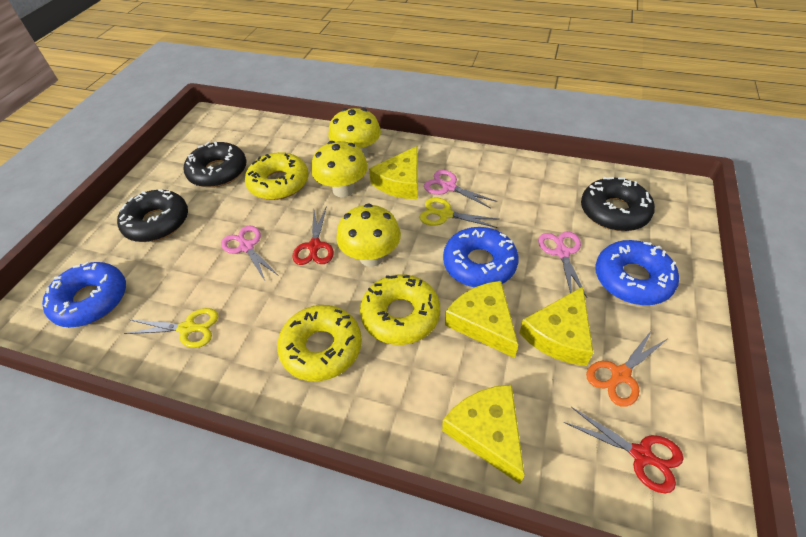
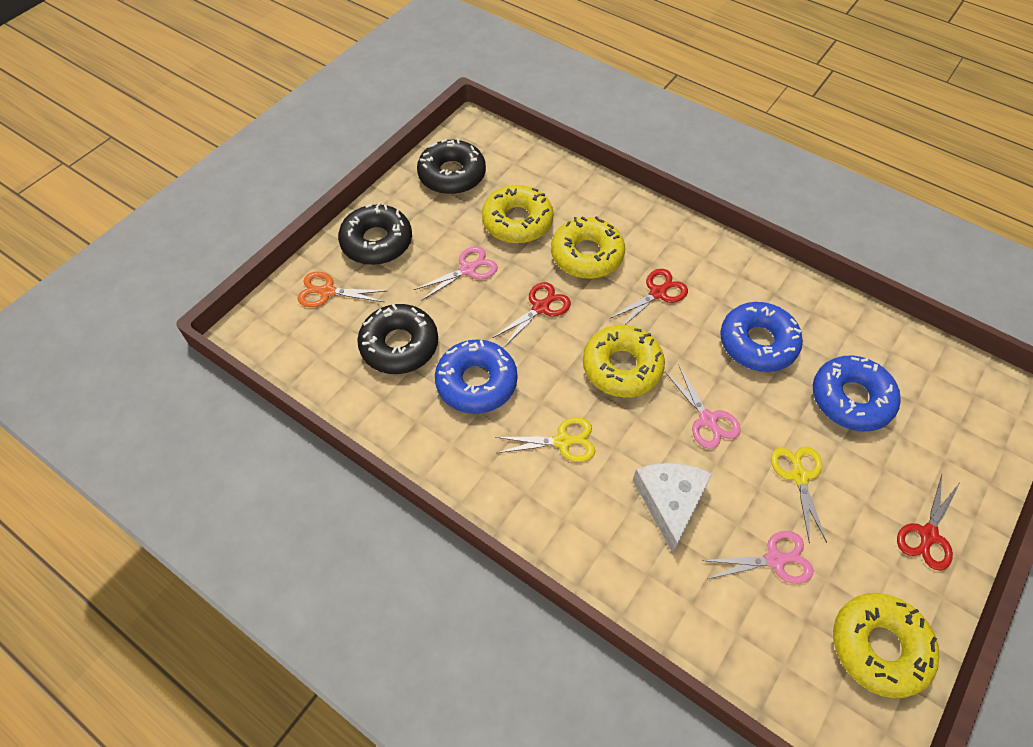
red scissors: [292,206,334,265] [564,407,683,493] = 2 -> [493,282,571,348] [611,269,688,325] [897,475,960,571] = 3
white cheese: none = 0 -> [633,463,713,553] = 1
yellow cheese: [369,146,418,199] [442,385,525,484] [445,281,518,358] [519,287,593,366] = 4 -> none = 0
yellow donut: [245,152,308,200] [277,305,362,381] [360,274,440,345] = 3 -> [482,185,554,243] [551,216,625,279] [583,325,665,397] [833,593,940,698] = 4
yellow mushroom: [311,141,368,197] [329,108,381,158] [336,203,401,267] = 3 -> none = 0

